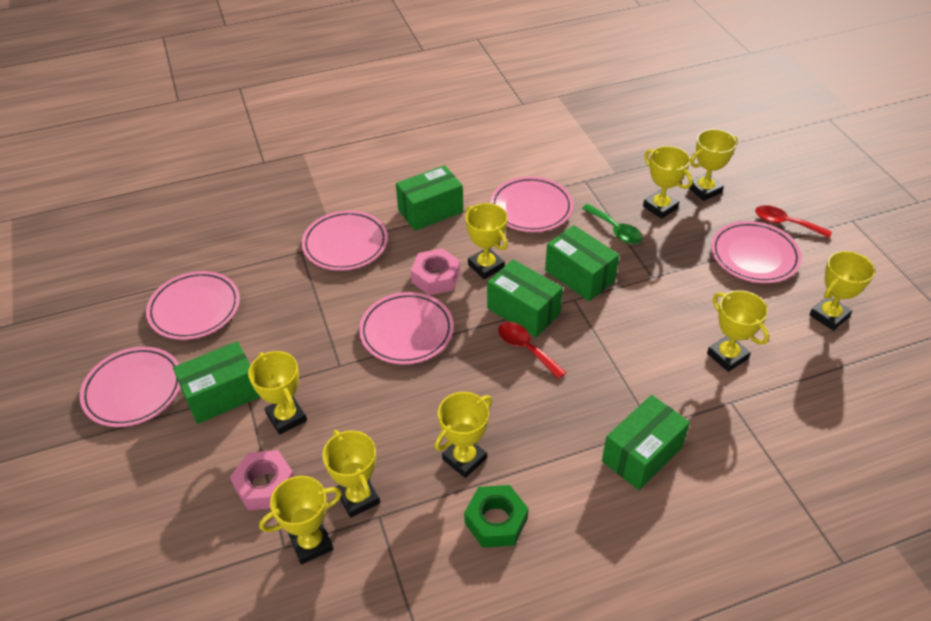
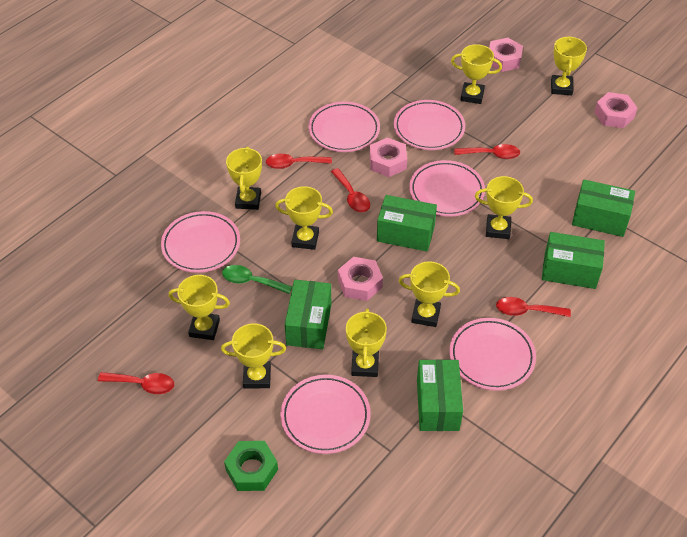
pink nut: [230,450,294,510] [411,248,460,295] = 2 -> [338,257,383,301] [370,137,407,177] [489,38,523,72] [594,92,637,128] = 4
red spoon: [498,322,567,379] [755,205,832,238] = 2 -> [98,372,174,394] [266,154,332,169] [331,168,370,212] [454,144,520,159] [496,297,571,317] = 5

